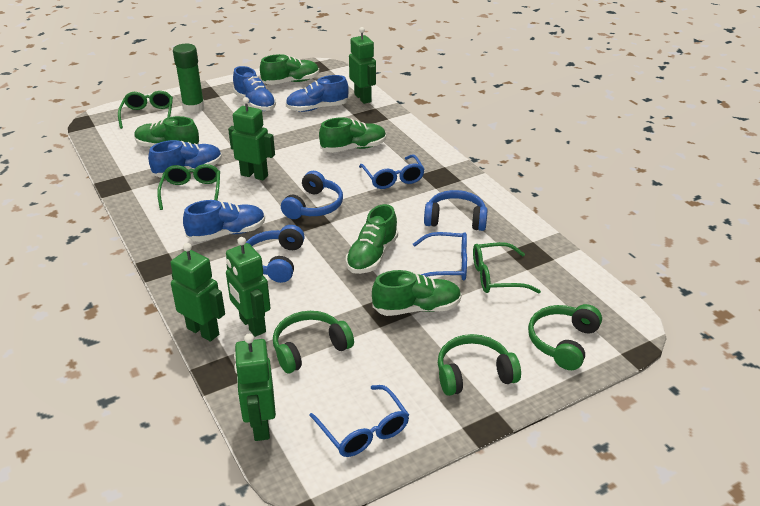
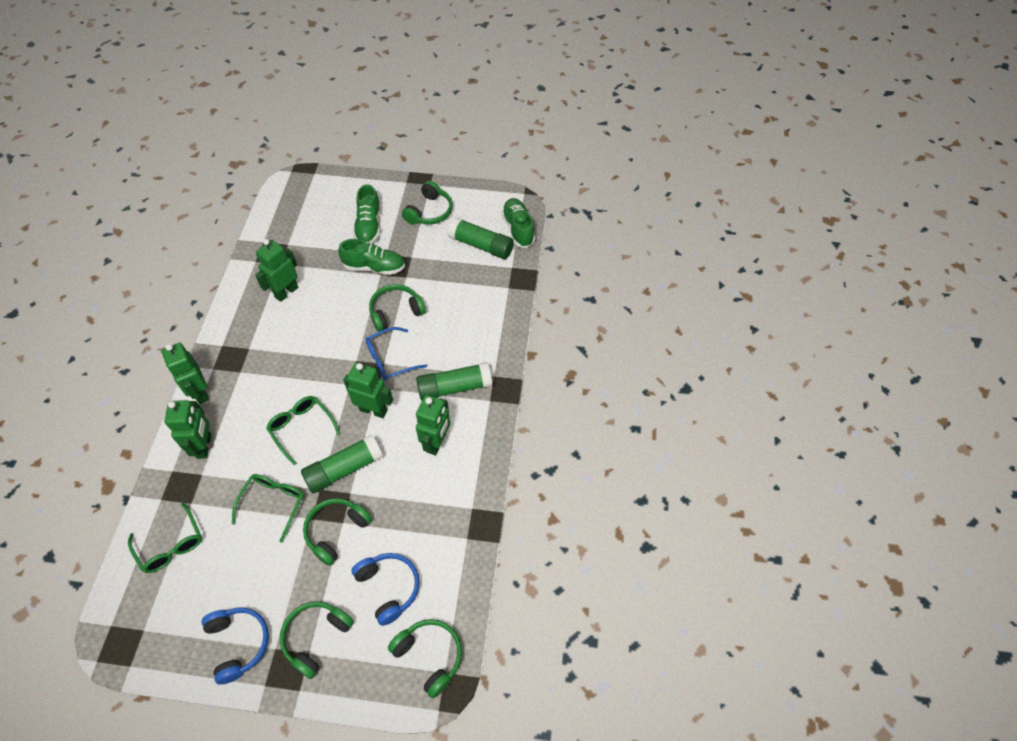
blue glasses: [310,385,409,457] [359,154,425,189] [413,232,467,281] = 3 -> [365,327,427,381] = 1
blue headphones: [246,225,305,283] [281,171,343,219] [424,190,488,231] = 3 -> [202,607,269,685] [352,553,420,626] = 2
blue shoe: [148,140,222,178] [183,200,265,242] [233,66,276,111] [286,75,349,112] = 4 -> none = 0
green glue stick: [173,44,205,113] = 1 -> [301,434,383,493] [416,362,492,401] [447,217,514,259] = 3
green headphones: [273,311,354,373] [438,334,521,396] [528,304,602,370] = 3 -> [280,601,354,679] [303,498,372,566] [369,284,426,331] [388,619,462,698] [402,181,453,225] = 5
green shoe: [134,116,199,147] [260,54,319,85] [319,117,386,153] [346,204,398,274] [372,270,462,316] = 5 -> [338,239,405,275] [353,184,381,244] [502,198,535,248] = 3

